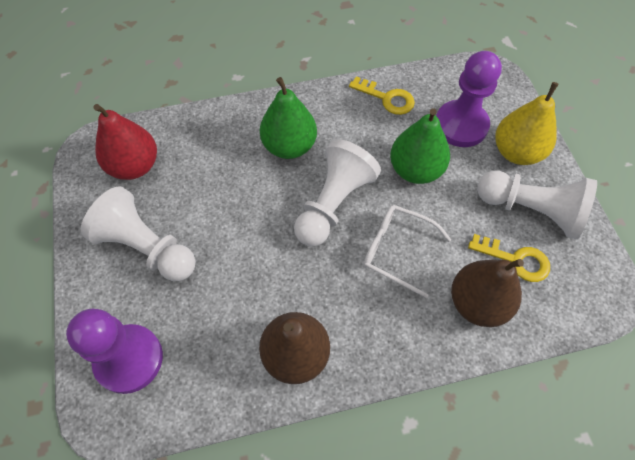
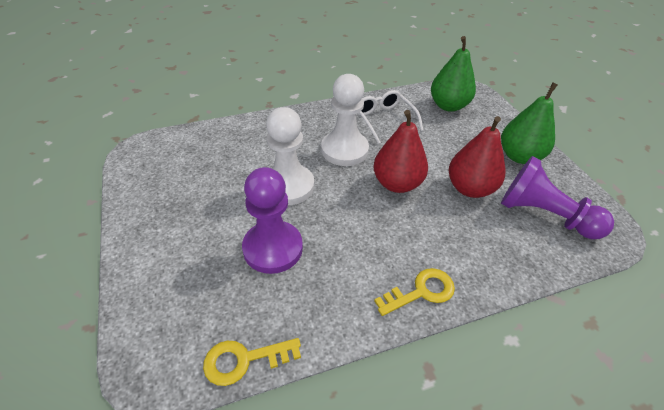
brown pear: [259,312,330,384] [451,259,524,327] = 2 -> none = 0
red pear: [93,104,157,180] = 1 -> [373,110,428,193] [449,116,505,198] = 2
white pawn: [81,186,196,281] [294,139,381,246] [477,171,597,240] = 3 -> [266,107,314,205] [321,74,369,166] = 2
yellow pear: [495,82,559,165] = 1 -> none = 0

